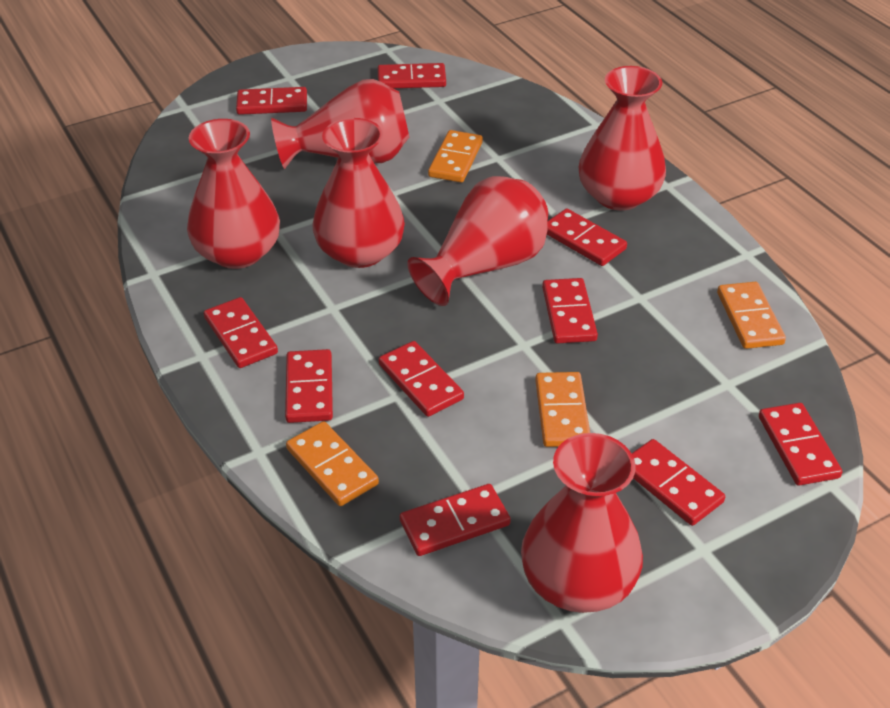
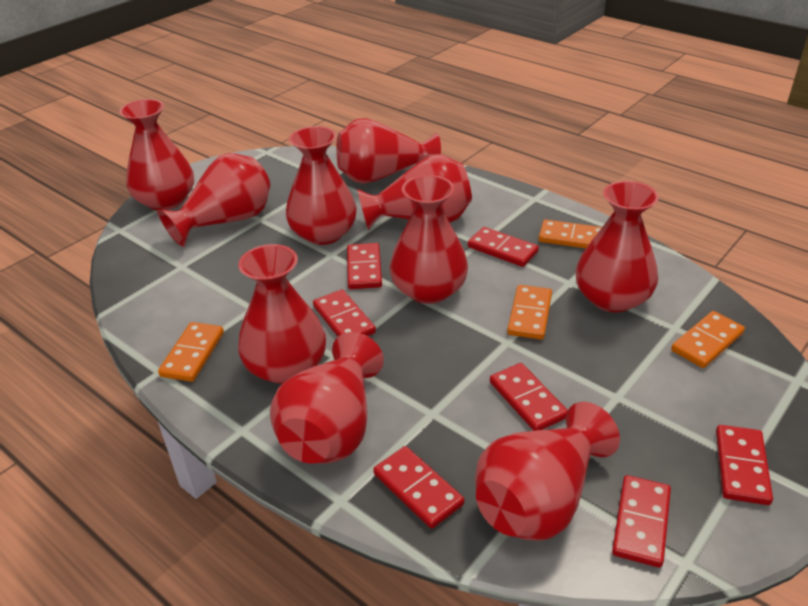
red domino: [204,297,278,368] [236,87,307,115] [285,349,333,423] [378,63,446,88] [379,341,464,417] [400,484,511,556] [542,278,598,343] [547,209,627,266] [631,439,725,526] [759,403,842,486] = 10 -> [313,289,376,337] [347,243,382,289] [373,446,464,529] [468,227,539,267] [490,363,568,431] [612,475,671,568] [716,425,773,505] = 7
red vase: [187,119,280,269] [271,79,409,169] [312,118,405,268] [407,176,548,306] [521,433,643,613] [578,66,666,210] = 6 -> [120,99,194,211] [158,153,270,247] [238,244,326,384] [270,332,384,464] [286,126,357,245] [336,118,441,184] [357,154,472,231] [390,175,468,304] [475,402,620,541] [575,181,659,313] = 10

